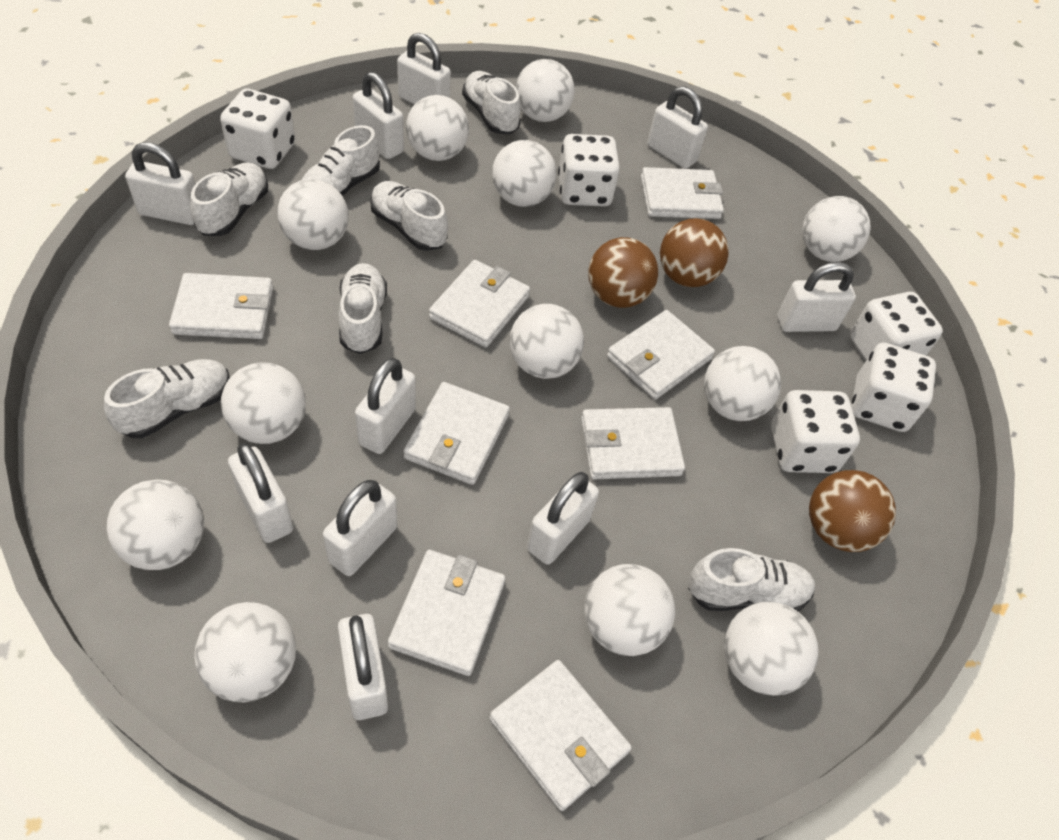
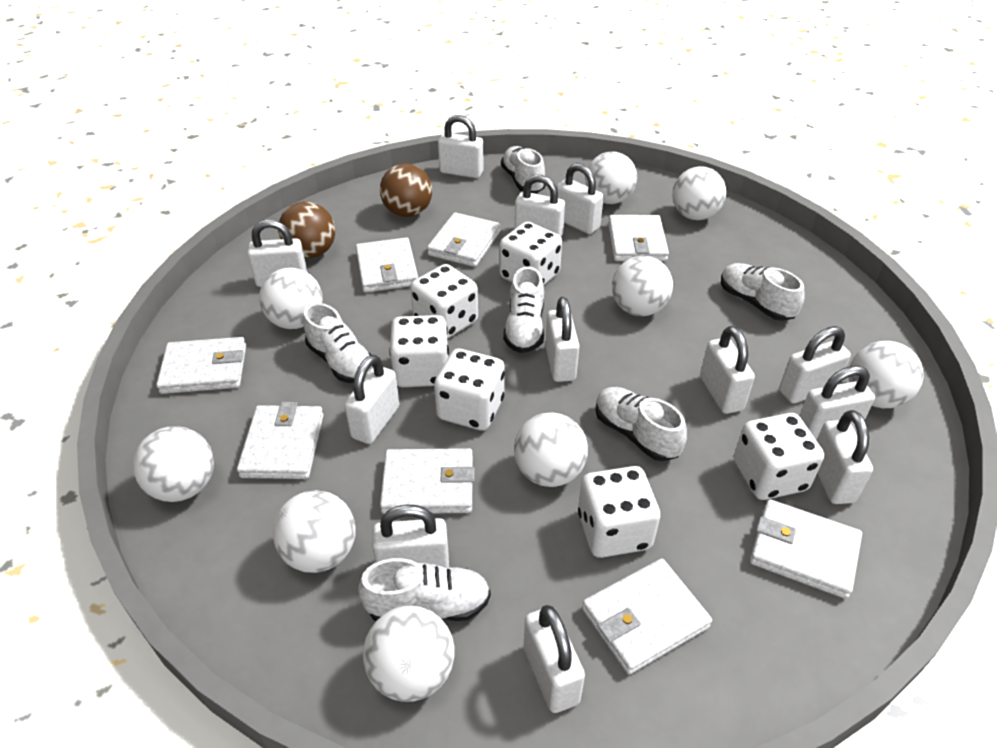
brown ball: [588,237,658,308] [660,218,729,287] [809,470,896,552] = 3 -> [278,202,335,258] [380,163,432,217] = 2
white ball: [107,479,204,570] [194,602,296,702] [221,363,306,444] [277,179,348,250] [406,95,469,161] [492,140,557,207] [509,304,584,379] [516,59,575,122] [584,564,675,656] [704,346,781,421] [724,601,818,696] [802,196,871,262] = 12 -> [133,426,214,502] [259,268,323,329] [273,490,356,573] [363,605,454,702] [514,412,588,487] [585,151,637,204] [612,256,673,316] [672,166,726,220] [849,341,924,408] = 9
white dice: [220,88,295,169] [558,134,620,207] [771,390,860,473] [850,292,943,361] [851,343,936,432] = 5 -> [389,315,449,387] [410,264,478,339] [434,348,505,431] [499,222,562,285] [578,466,660,558] [734,413,824,500] = 6
white padlock: [125,142,195,225] [228,443,293,543] [323,480,397,576] [338,614,388,720] [353,72,404,159] [355,358,416,454] [397,33,451,105] [527,472,599,565] [647,86,708,169] [777,262,856,332] = 10 -> [247,220,307,287] [344,355,399,444] [372,505,449,568] [438,115,484,178] [515,175,565,236] [524,605,585,713] [545,297,580,382] [557,163,604,234] [700,326,755,414] [779,326,851,403] [799,366,875,440] [817,410,873,504] = 12
white shoe: [104,359,230,438] [190,162,268,236] [302,125,380,196] [338,263,387,354] [370,181,448,251] [462,71,521,134] [688,548,815,611] = 7 -> [303,303,373,383] [358,558,491,621] [501,146,546,193] [503,266,544,353] [595,387,687,461] [721,263,805,321] = 6

